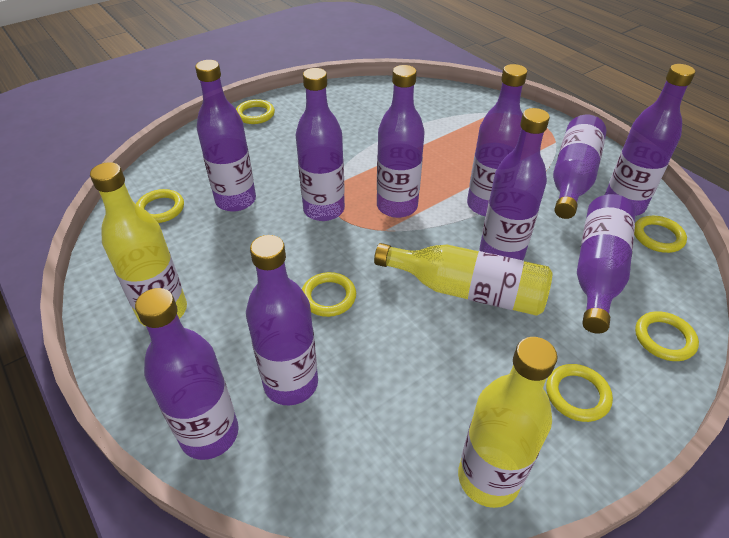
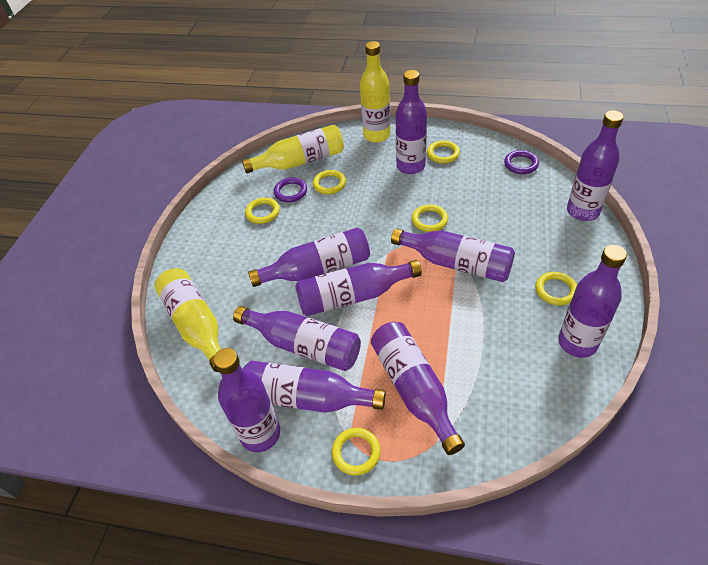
purple ring: none = 0 -> [274,178,307,202] [504,150,539,174] = 2

